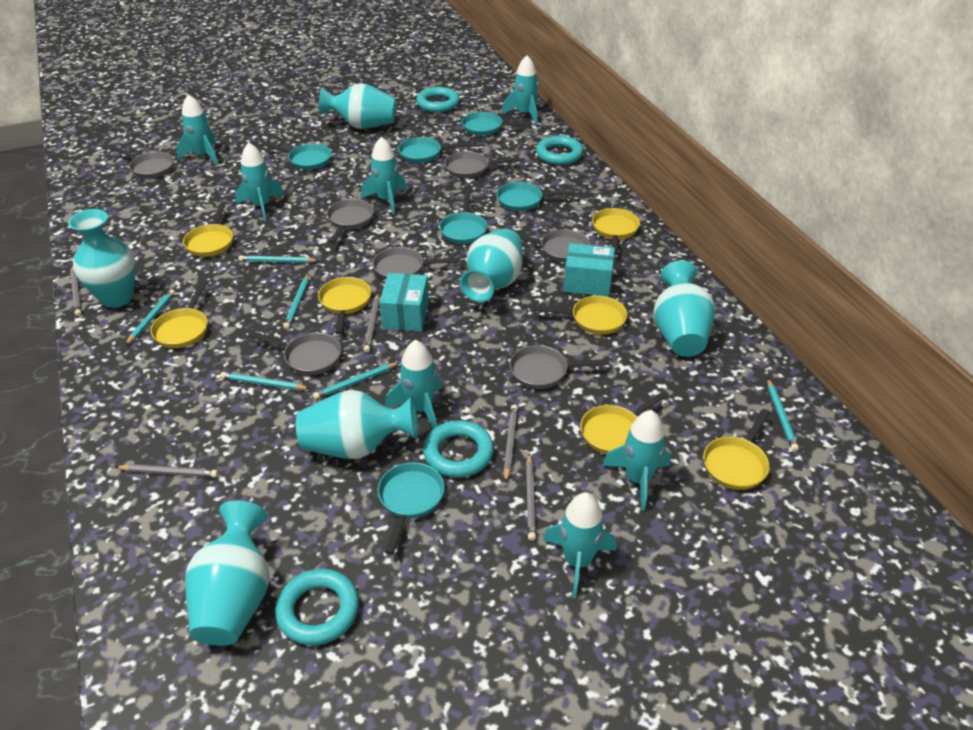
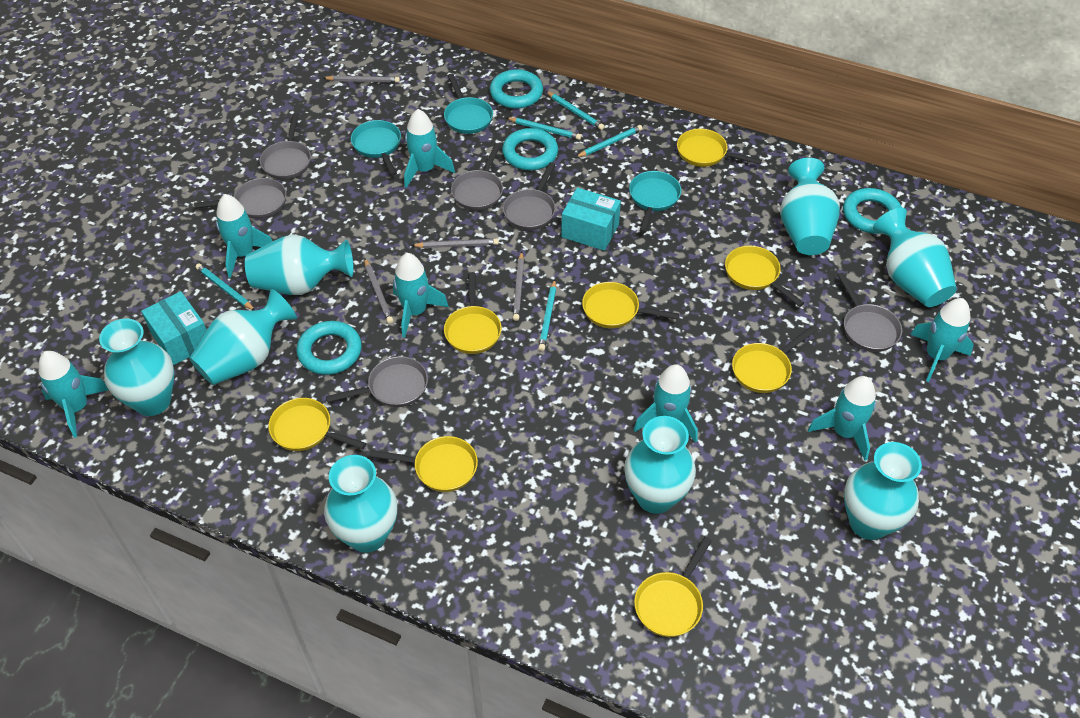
grey pan: [111,146,174,179] [249,331,341,375] [327,199,374,244] [373,247,459,280] [445,152,519,178] [509,345,609,389] [519,229,590,262] = 7 -> [194,178,287,219] [260,113,311,180] [326,356,428,407] [451,143,503,211] [503,162,556,230] [838,273,902,352] = 6
grey pencil: [70,266,82,316] [116,464,218,477] [364,294,380,352] [504,404,518,482] [526,454,536,541] = 5 -> [324,76,400,83] [364,258,393,324] [411,239,499,248] [513,251,524,321] = 4
turquoise pan: [262,142,332,170] [378,462,445,555] [398,137,471,163] [439,191,487,244] [462,112,531,136] [496,182,575,211] = 6 -> [351,120,401,176] [444,73,493,134] [629,171,681,233] = 3
turquoise pencil: [125,289,175,346] [220,372,310,390] [238,255,319,263] [283,274,309,329] [313,362,400,399] [767,379,799,451] = 6 -> [195,263,255,310] [507,117,581,140] [538,280,556,351] [546,91,605,130] [575,125,643,158] = 5
turquoise vase: [68,209,136,308] [185,500,270,646] [296,390,418,459] [319,83,396,129] [460,229,523,302] [653,260,715,357] = 6 -> [99,318,174,416] [189,289,297,385] [245,234,354,295] [324,455,397,553] [624,416,696,514] [780,158,840,255] [844,442,922,540] [873,208,957,307] = 8
yellow pan: [151,281,208,348] [183,202,233,257] [318,277,371,335] [534,296,627,335] [580,390,669,454] [592,208,640,254] [703,409,770,490] = 7 -> [268,398,366,451] [370,436,478,492] [444,272,502,354] [582,282,679,328] [634,537,712,637] [677,129,762,167] [725,246,804,307] [732,327,815,393] = 8

